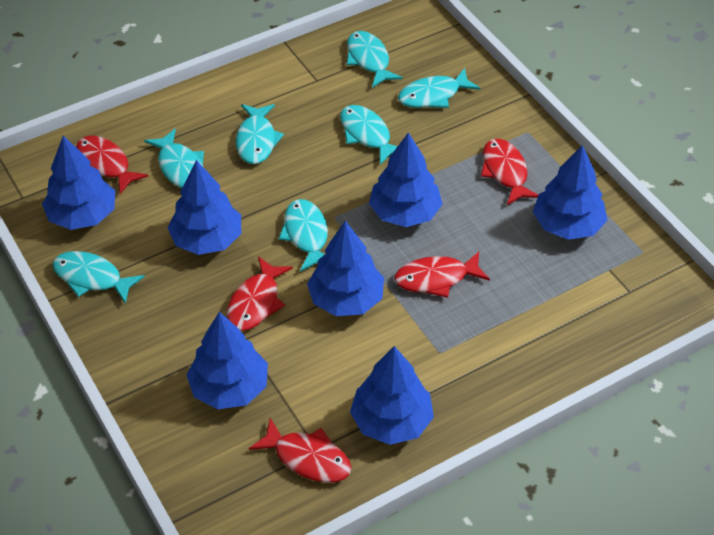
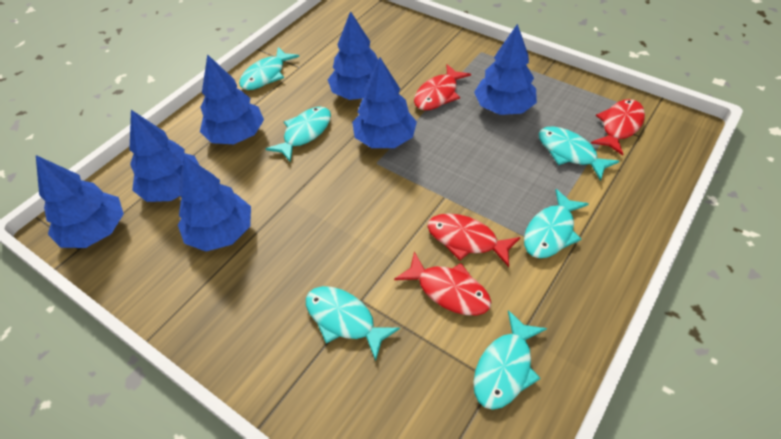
red fish: [76,136,148,194] [227,256,293,331] [249,418,352,483] [395,252,490,298] [481,139,538,205] = 5 -> [394,252,491,315] [414,64,471,110] [427,213,521,267] [591,99,645,156] = 4
turquoise fish: [52,251,145,304] [144,128,204,188] [236,104,284,164] [279,199,328,272] [340,105,398,165] [347,31,403,88] [398,68,480,108] = 7 -> [239,47,299,90] [266,107,331,162] [306,286,400,361] [473,310,547,410] [524,189,589,258] [538,126,620,181] = 6

